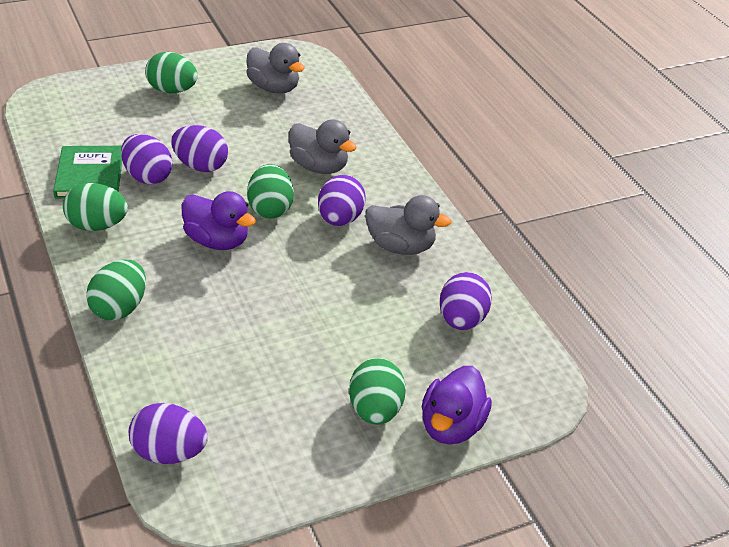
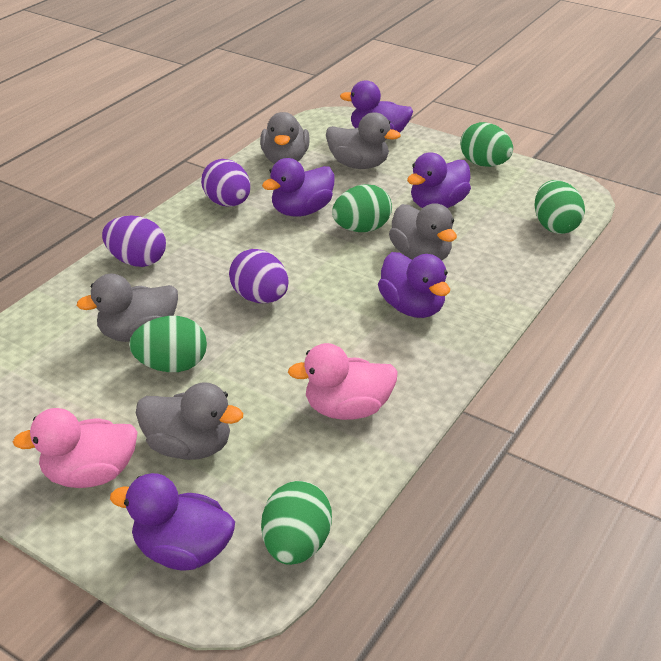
green book: [53,146,122,198] = 1 -> none = 0
grey duck: [246,43,305,94] [289,120,357,174] [365,195,451,255] = 3 -> [76,274,178,342] [136,382,243,460] [260,112,310,164] [326,112,401,169] [389,203,457,260] = 5
pink duck: none = 0 -> [13,408,138,488] [288,343,398,420] = 2
purple duck: [182,191,256,250] [422,366,492,444] = 2 -> [110,473,235,570] [262,158,335,217] [340,80,413,133] [378,252,450,318] [407,153,471,208] = 5
purple egg: [121,134,172,184] [129,403,208,464] [171,125,228,172] [318,175,366,226] [440,272,492,330] = 5 -> [102,215,166,267] [201,159,251,207] [229,249,289,303] = 3

